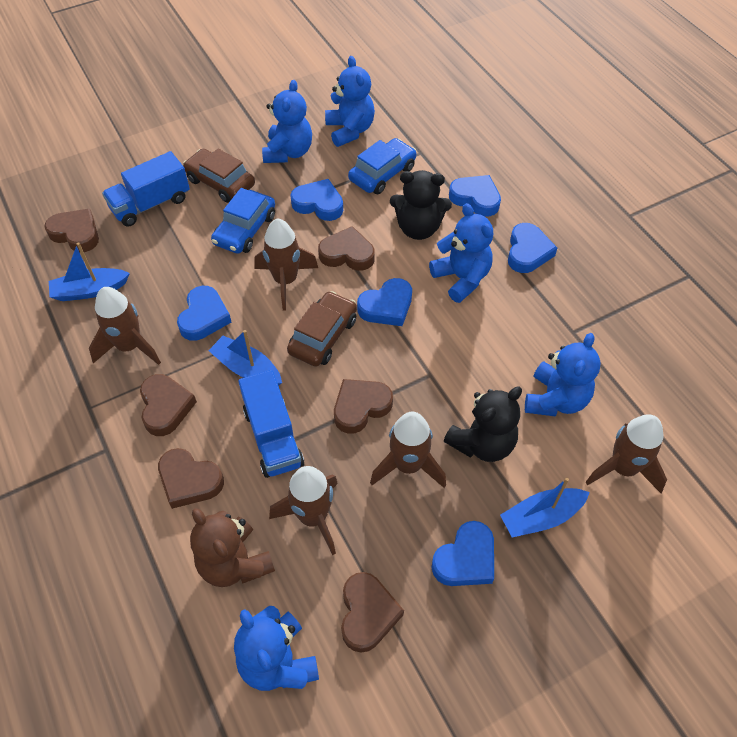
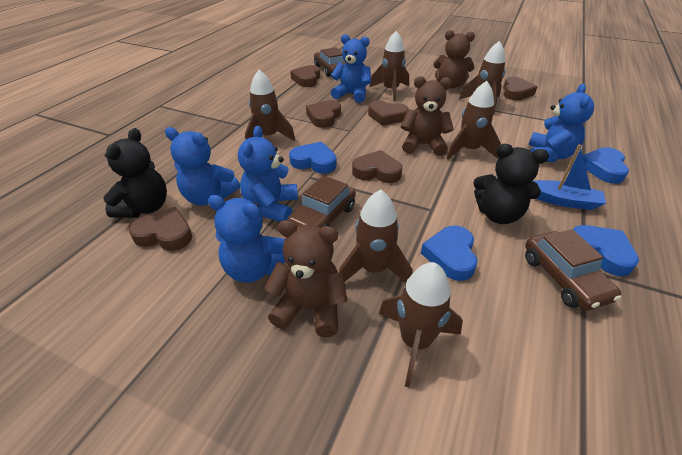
blue boat: [49,242,130,301] [208,330,282,386] [500,478,590,538] = 3 -> [533,144,606,210] = 1
blue car: [211,188,275,254] [348,138,417,194] = 2 -> none = 0
blue heart: [177,286,231,341] [290,179,343,221] [357,278,412,326] [431,521,494,586] [449,175,501,217] [508,223,557,273] = 6 -> [289,142,336,174] [421,226,478,281] [573,225,639,276] [583,147,629,184] = 4
blue truck: [102,151,190,226] [238,370,304,478] = 2 -> none = 0
brown car: [183,149,255,203] [287,291,357,367] = 2 -> [287,175,356,228] [314,47,346,77] [525,229,621,310] = 3
brown rocket: [89,287,161,365] [254,218,318,310] [269,466,338,555] [370,412,446,488] [586,414,667,493] = 5 -> [245,70,295,141] [339,189,412,283] [370,31,409,101] [379,262,463,387] [446,81,501,159] [459,41,505,115] = 6
brown teddy bear: [190,508,275,587] = 1 -> [265,220,347,337] [401,76,454,156] [434,30,475,89] = 3

